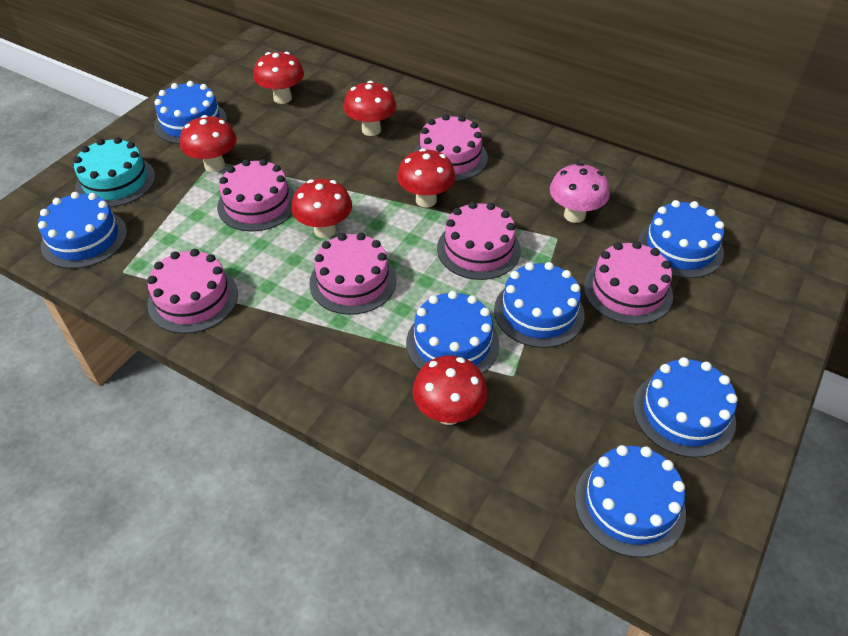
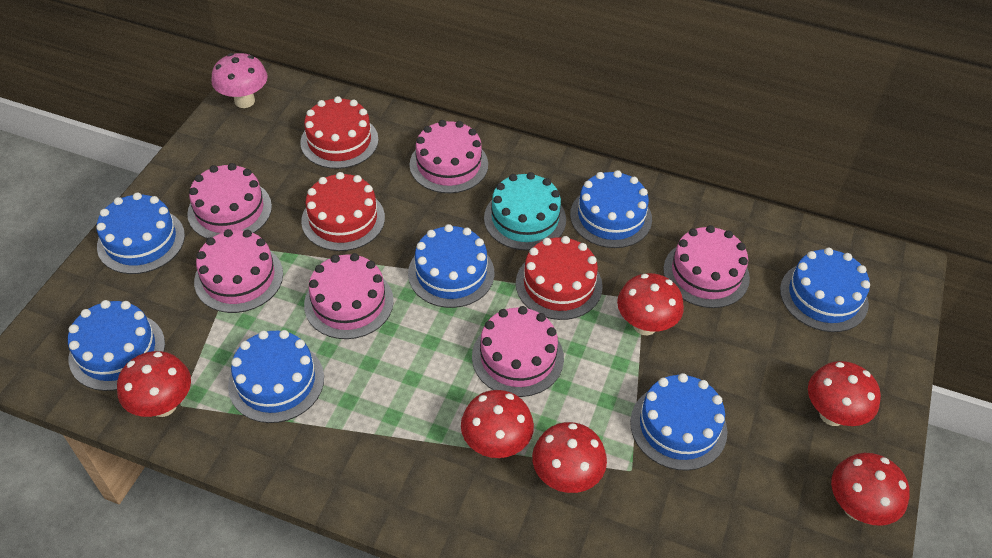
red cake: none = 0 -> [300,96,379,169] [301,172,385,251] [516,236,603,320] = 3

